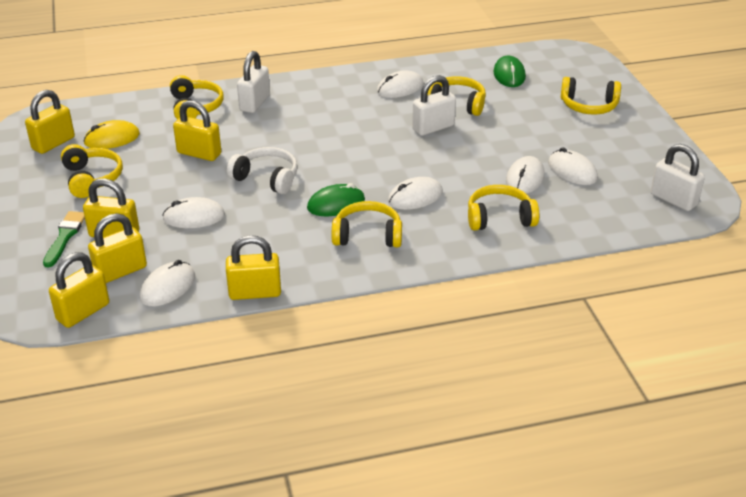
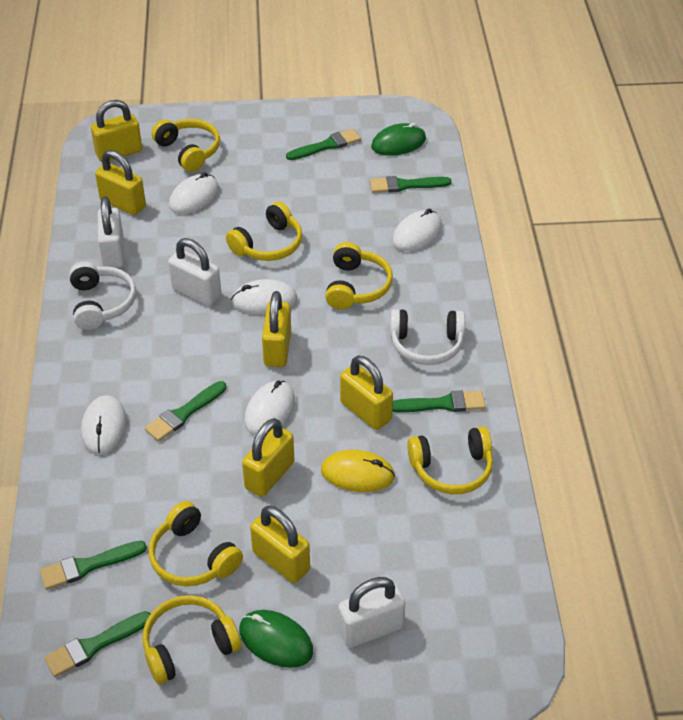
green brush: [43,211,85,268] = 1 -> [40,541,147,590] [44,611,150,677] [145,381,226,441] [286,129,361,160] [370,176,452,193] [392,390,485,412] = 6
white headphones: [227,147,298,194] = 1 -> [69,262,136,330] [390,309,465,365] = 2
white mouse: [139,260,195,306] [162,197,225,228] [377,70,423,98] [388,177,443,210] [506,156,545,194] [548,147,598,185] = 6 -> [81,395,127,455] [169,172,219,214] [231,279,298,315] [244,381,295,435] [392,209,442,252] = 5

